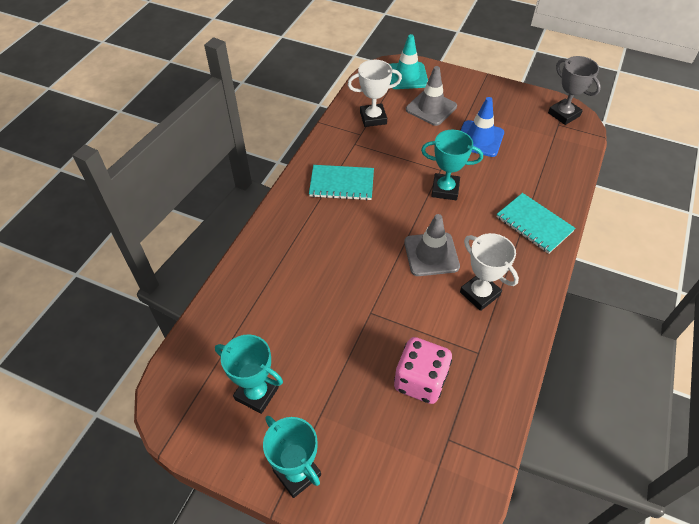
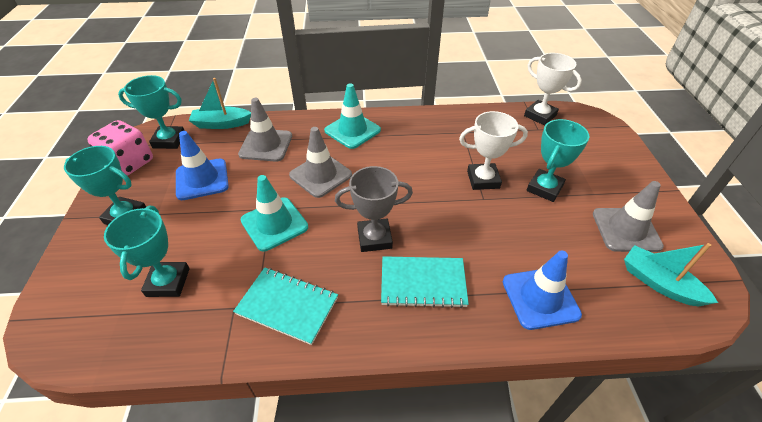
blue traffic cone: [461,97,504,157] = 1 -> [176,131,229,200] [503,250,582,330] = 2
grey traffic cone: [404,214,460,276] [406,66,457,126] = 2 -> [238,98,292,162] [289,127,352,198] [593,181,664,252] = 3
turquoise boat: none = 0 -> [189,78,251,129] [624,243,718,306] = 2
turquoise traffic cone: [390,34,428,89] = 1 -> [240,175,308,252] [324,83,381,149] = 2
turquoise trophy: [215,335,283,414] [263,416,321,498] [421,130,483,200] = 3 -> [64,146,146,225] [104,206,190,297] [118,75,185,149] [527,119,589,202] = 4

